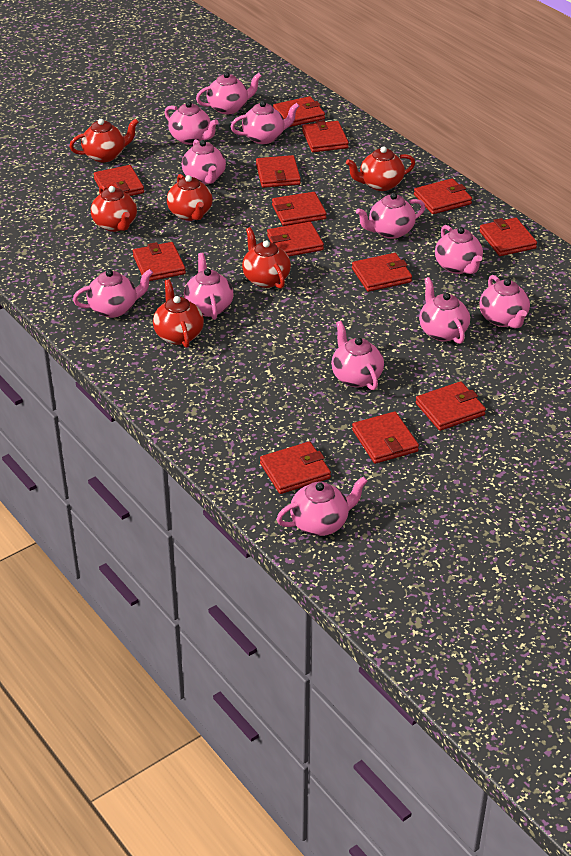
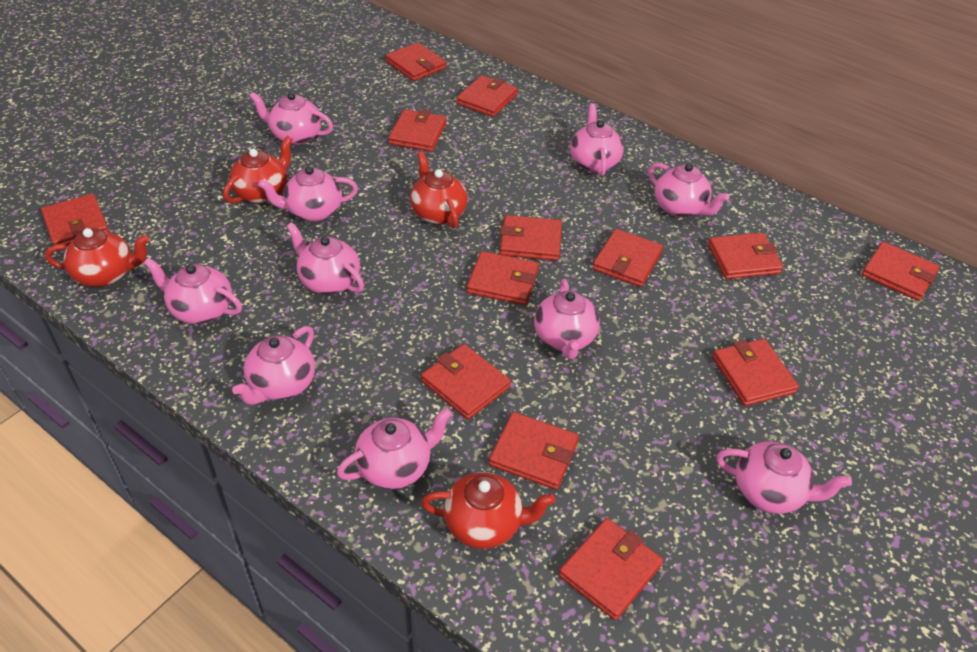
pink teapot: [73,269,153,318] [164,101,219,145] [182,139,226,184] [184,253,234,320] [196,72,262,114] [230,101,300,144] [277,477,368,536] [331,321,384,390] [356,193,425,239] [419,277,470,344] [435,225,483,274] [479,275,530,328] = 12 -> [144,257,242,324] [232,326,315,405] [249,92,333,145] [258,166,358,222] [286,222,364,295] [337,408,452,489] [534,279,600,359] [570,103,624,176] [648,163,730,218] [716,441,852,514] = 10
red teapot: [69,119,139,162] [91,185,137,232] [153,279,204,348] [167,174,212,221] [242,227,291,289] [346,146,415,191] = 6 -> [45,228,149,287] [223,136,293,204] [410,151,468,228] [421,472,555,549] = 4

